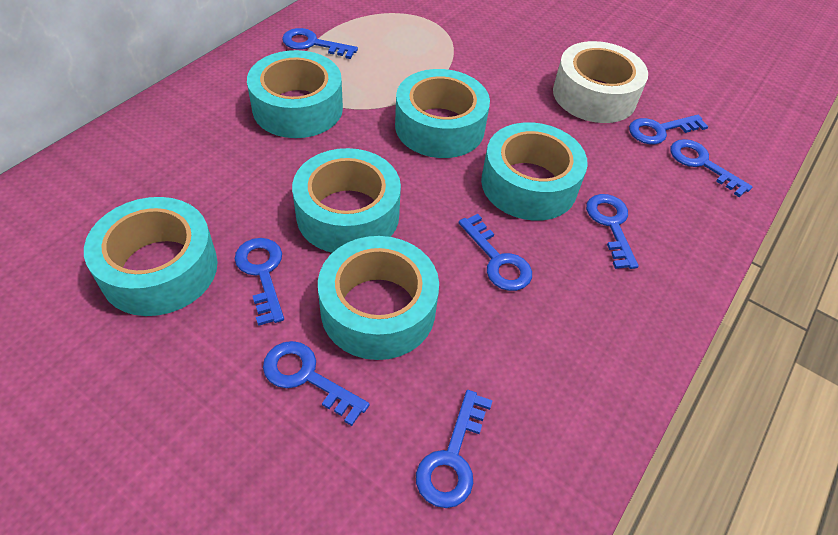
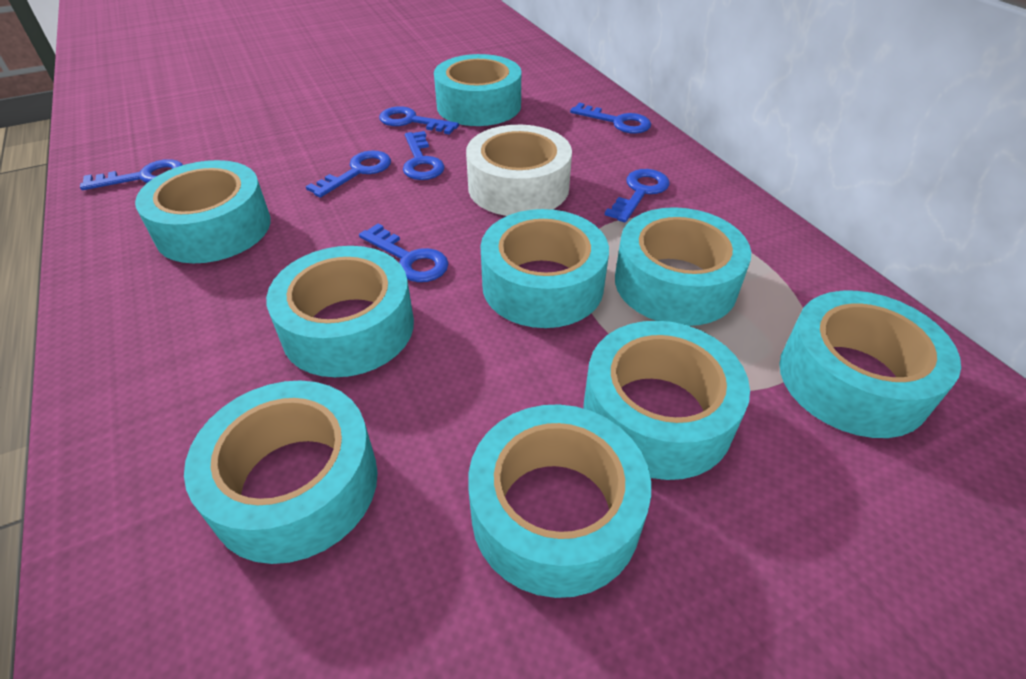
blue key: [235,238,284,326] [263,341,370,426] [282,28,358,59] [416,390,493,508] [459,214,532,291] [586,194,639,269] [629,115,708,144] [670,139,752,197] = 8 -> [80,159,183,190] [306,151,391,198] [359,224,448,282] [379,106,459,135] [403,131,445,180] [570,103,651,134] [605,169,670,222] = 7
turquoise tape: [84,197,217,316] [247,50,343,138] [292,148,401,253] [318,236,439,360] [395,69,490,158] [481,122,588,221] = 6 -> [135,160,271,263] [184,380,378,564] [266,246,414,377] [434,54,521,126] [468,404,651,598] [480,209,609,328] [583,321,750,480] [615,207,751,326] [779,291,961,438] = 9

